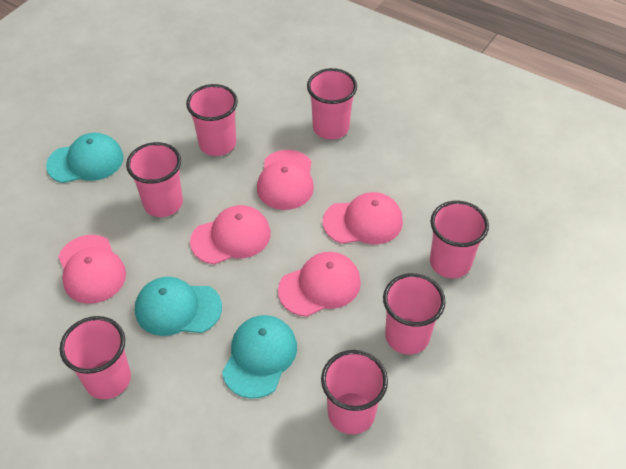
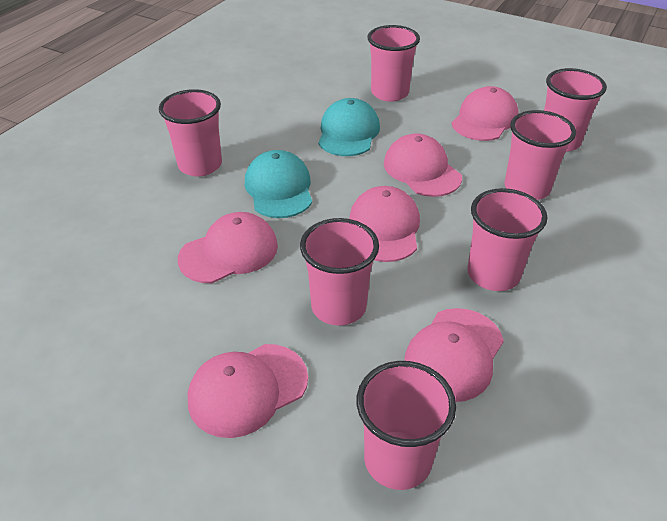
pink cap: [58,235,126,304] [190,205,271,265] [257,150,314,210] [278,252,361,317] [323,192,403,244] = 5 -> [178,212,278,283] [188,344,308,438] [349,186,420,262] [384,133,462,197] [404,308,504,402] [451,86,519,141] = 6
turquoise cap: [46,133,123,183] [135,277,222,336] [222,315,297,399] = 3 -> [245,150,312,218] [318,98,380,156] = 2

